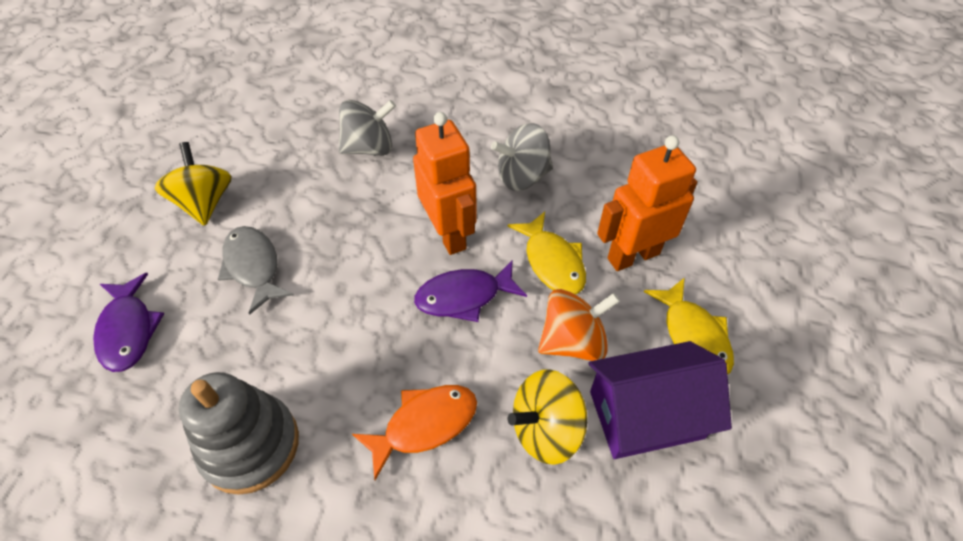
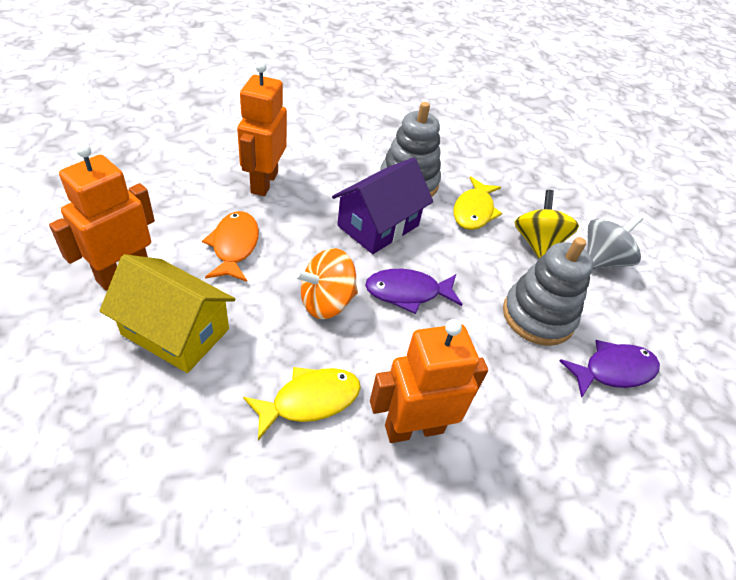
grey fish: [218,226,294,315] = 1 -> none = 0
grey spinning top: [338,100,396,156] [491,123,553,191] = 2 -> [587,214,643,269] = 1
grey stacking toy: [179,372,299,495] = 1 -> [380,102,441,197] [503,237,594,346] = 2
orange robot: [413,112,477,255] [597,135,697,271] = 2 -> [49,143,155,291] [237,61,287,196] [370,319,488,443] = 3
yellow house: none = 0 -> [99,254,235,373] = 1
yellow spinning top: [155,142,232,226] [508,369,587,465] = 2 -> [515,190,579,258] = 1

